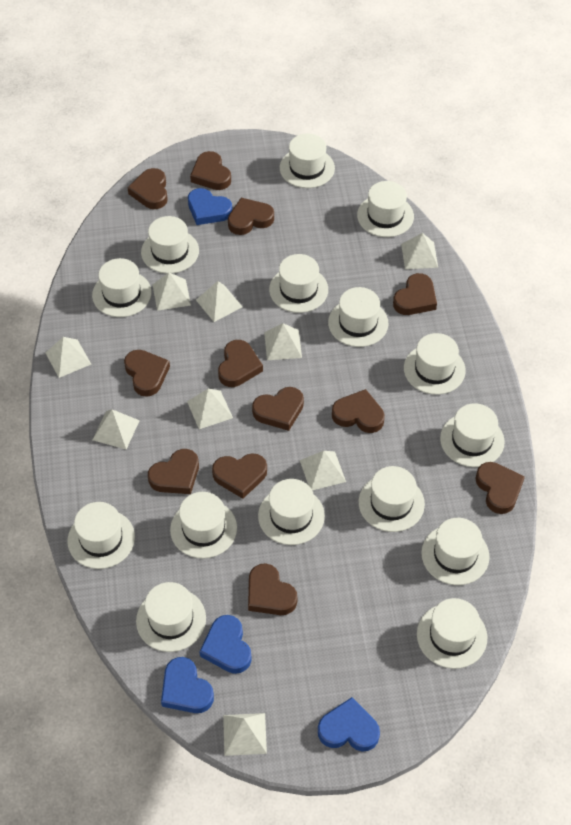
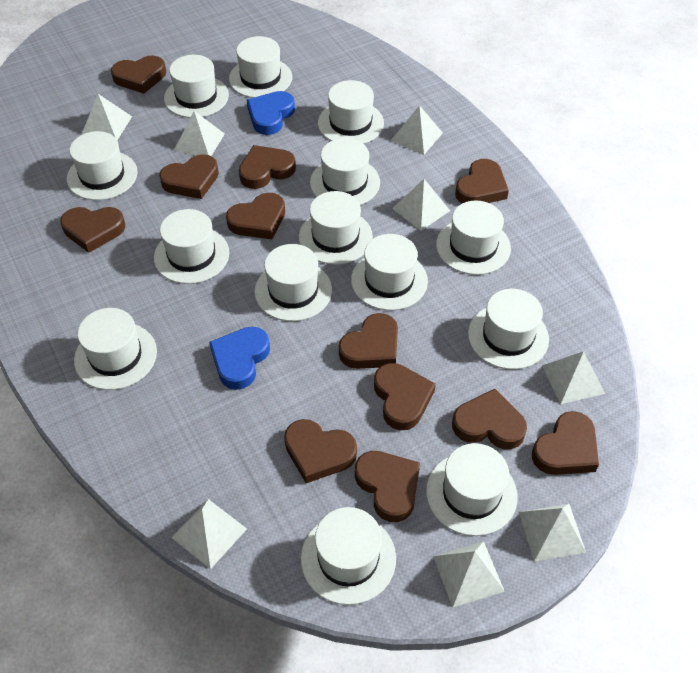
blue heart: [161,657,214,713] [188,188,232,225] [199,615,252,674] [318,697,380,752] = 4 -> [209,327,270,390] [247,91,295,135] = 2
white hat: [68,502,135,569] [92,258,152,317] [136,582,206,652] [141,216,199,274] [170,492,237,559] [258,479,325,545] [269,254,328,313] [280,133,335,188] [328,287,389,347] [357,181,414,237] [359,466,425,532] [404,333,466,395] [417,598,487,669] [421,518,490,585] [440,403,505,467] = 15 -> [67,131,138,200] [74,308,157,390] [154,209,229,284] [164,55,229,118] [229,36,292,98] [255,244,332,321] [299,191,373,265] [301,507,396,605] [310,138,380,205] [318,80,384,144] [351,234,428,310] [426,443,518,536] [436,201,511,275] [468,289,549,370] = 14
white pyramid: [46,337,91,378] [93,409,140,449] [153,273,191,311] [187,389,233,429] [196,281,242,322] [223,713,267,756] [264,323,302,360] [300,451,346,490] [401,233,438,269] = 9 -> [81,94,132,140] [171,499,247,569] [174,111,225,156] [391,105,443,155] [392,179,450,231] [433,541,505,608] [519,504,586,562] [542,351,605,404] = 8

